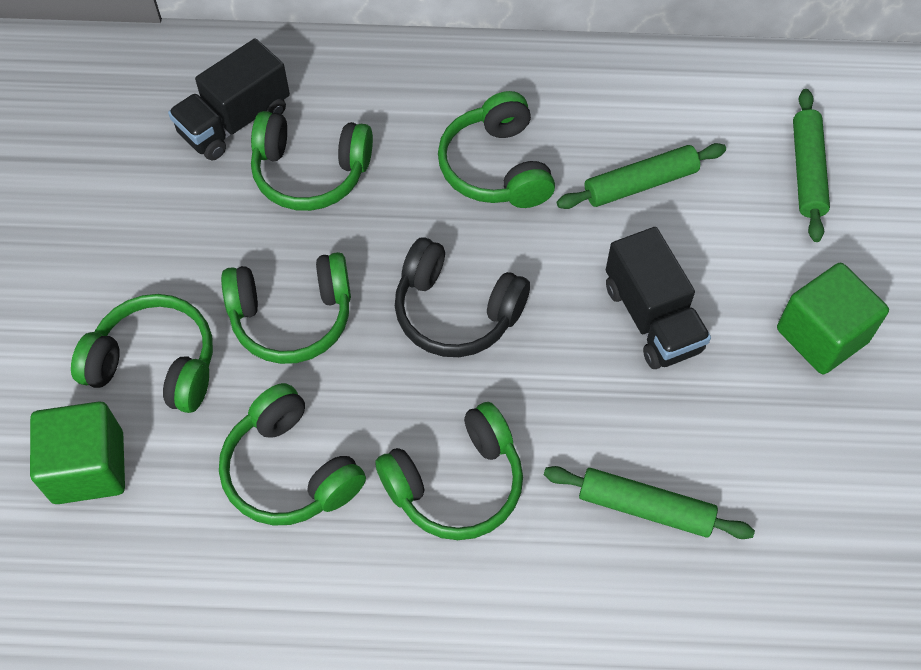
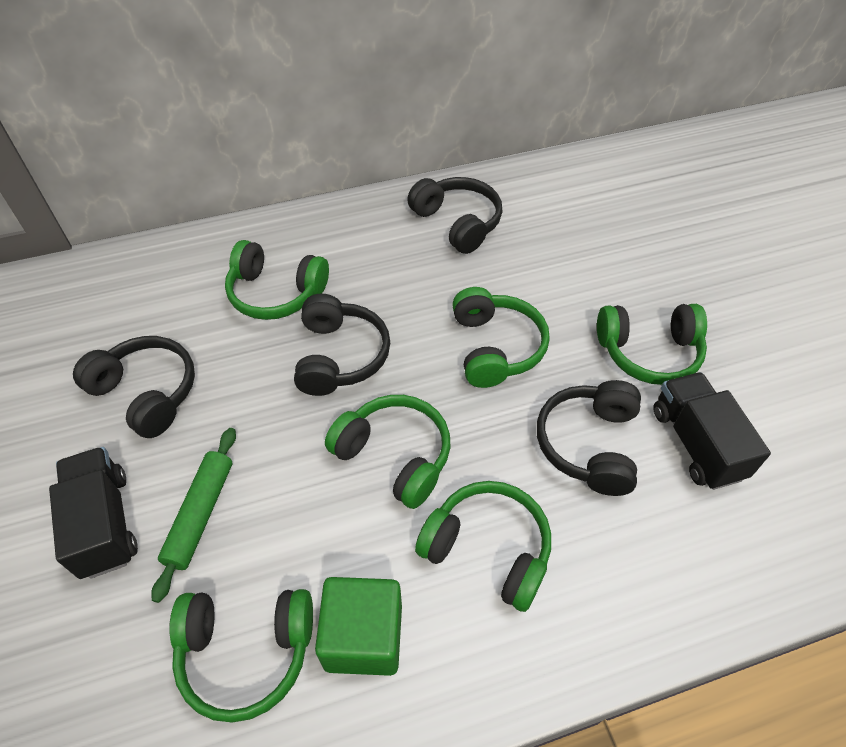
black headphones: [395,238,530,357] = 1 -> [73,336,195,438] [294,294,390,396] [407,177,502,254] [537,380,641,496] = 4
green cube: [30,401,125,504] [777,263,889,374] = 2 -> [315,577,402,676] = 1
green rolling pin: [544,466,755,539] [557,143,726,209] [793,89,830,242] = 3 -> [151,428,236,603] = 1

